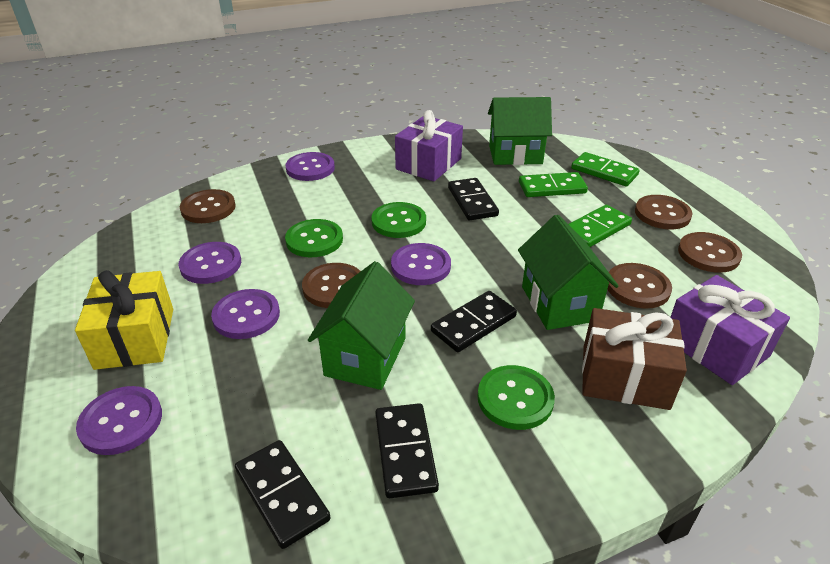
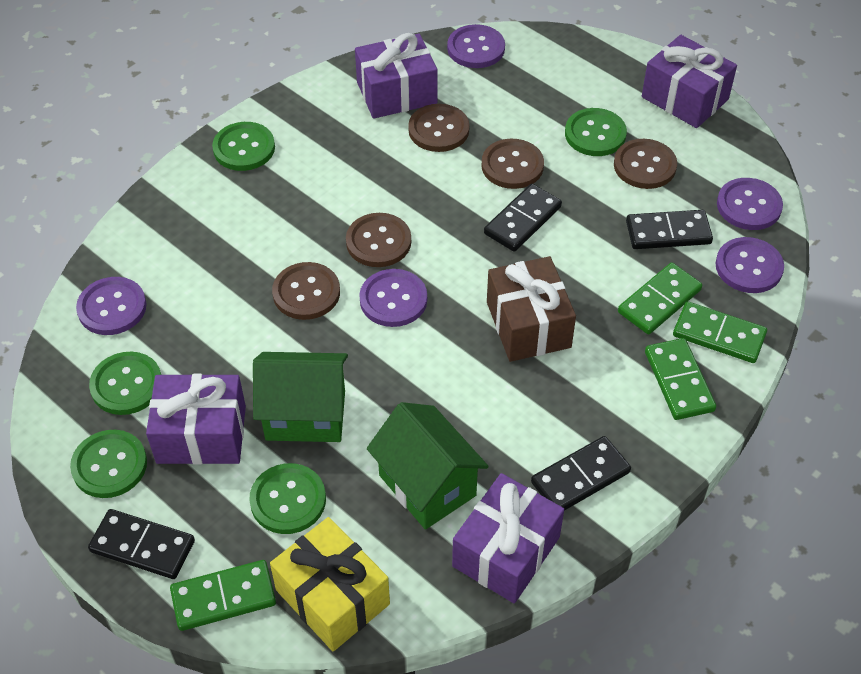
green button: [285,219,343,257] [371,202,426,238] [478,365,555,430] = 3 -> [70,430,147,498] [89,352,161,415] [212,122,275,171] [249,463,326,534] [565,108,627,156] = 5
green domino: [519,172,588,197] [568,205,632,247] [571,152,640,186] = 3 -> [170,560,276,631] [618,263,702,334] [645,338,716,420] [673,301,767,363] = 4
green house: [308,261,415,390] [488,97,552,165] [518,215,619,330] = 3 -> [253,352,348,442] [367,402,489,530] = 2
purple gift: [395,110,463,182] [671,275,790,385] = 2 -> [146,374,246,465] [355,33,438,119] [452,473,564,603] [642,35,737,128] = 4

